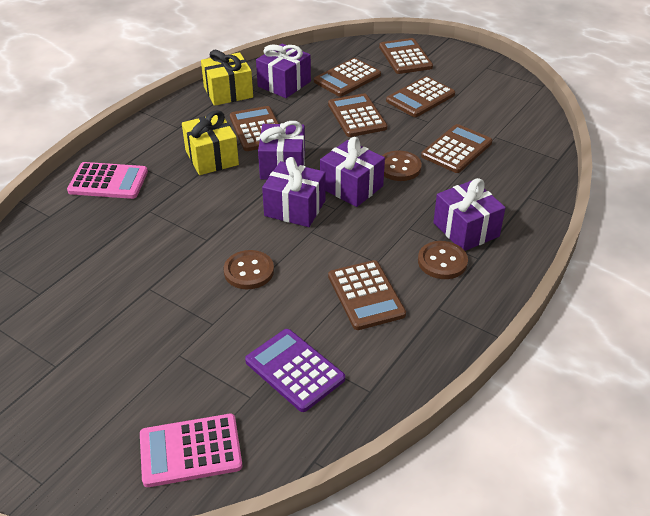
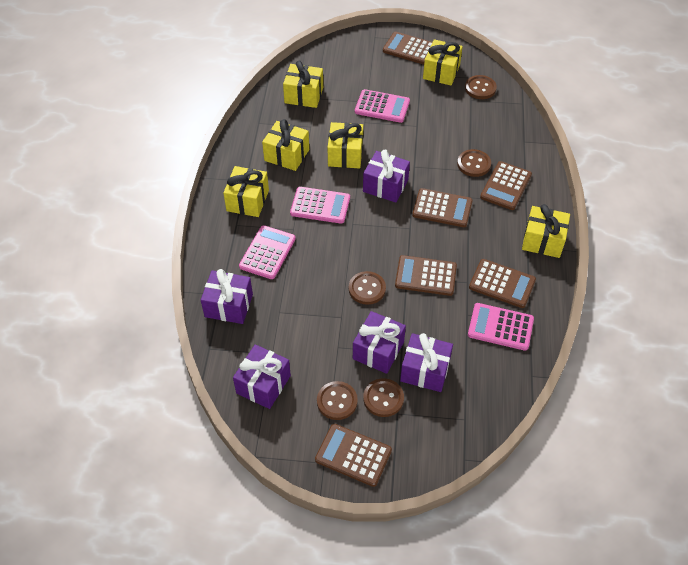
brown button: [224,250,274,289] [382,151,422,181] [418,241,468,279] = 3 -> [317,381,358,420] [349,271,386,305] [363,378,404,417] [457,149,491,177] [465,75,497,99] = 5
brown calculator: [230,106,279,151] [314,58,381,97] [328,94,387,137] [328,260,406,330] [379,38,433,74] [386,76,455,117] [421,124,492,173] = 7 -> [315,424,392,487] [383,31,432,65] [395,255,457,296] [412,188,473,227] [469,259,536,308] [480,161,532,210] = 6
pink calculator: [67,162,148,199] [140,414,242,487] = 2 -> [239,225,296,279] [290,187,350,224] [355,89,410,123] [468,303,534,351] = 4
purple calculator: [245,329,345,412] = 1 -> none = 0
yellow gift: [182,110,239,175] [201,50,253,106] = 2 -> [223,166,269,217] [262,119,309,171] [283,61,323,108] [328,122,363,168] [423,39,463,86] [522,204,570,258] = 6

